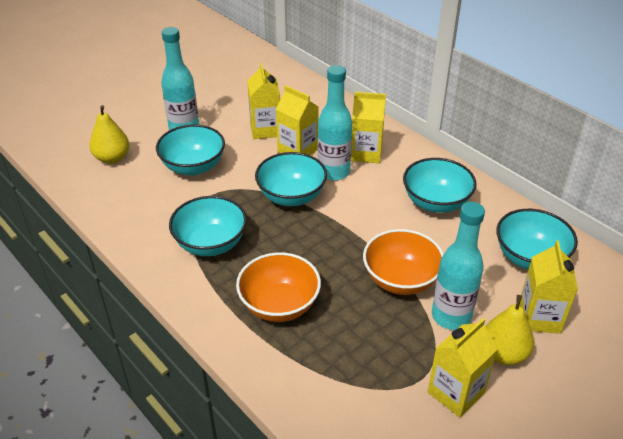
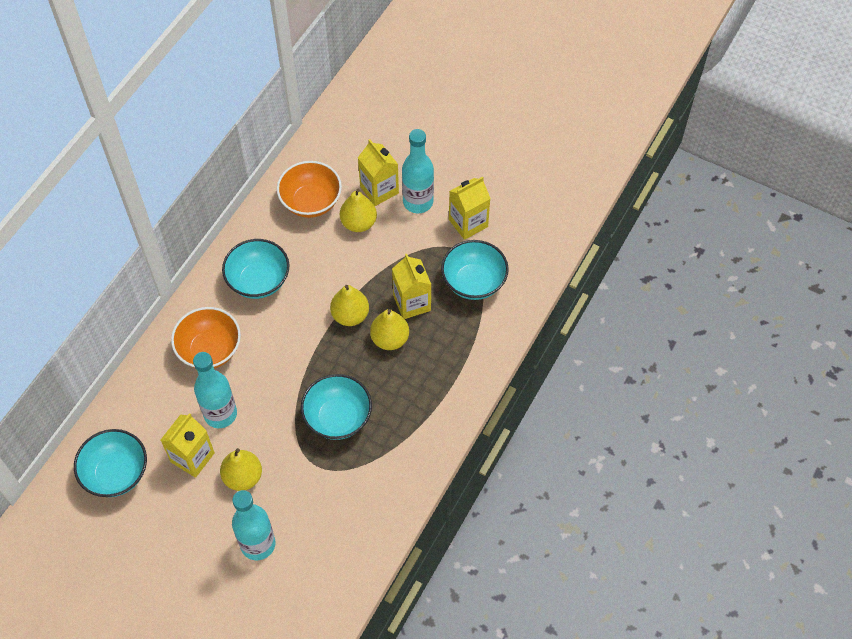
turquoise bowl: [156,125,225,175] [169,196,247,256] [255,152,327,206] [403,158,476,213] [496,209,578,270] = 5 -> [74,429,147,497] [222,239,289,299] [301,374,372,440] [441,240,509,300] = 4
yellow carton: [247,63,280,139] [276,85,319,155] [351,92,386,163] [428,318,498,418] [520,241,578,334] = 5 -> [161,413,215,478] [358,139,399,206] [392,254,432,319] [449,176,491,240] = 4
yellow pear: [90,105,129,164] [485,295,534,365] = 2 -> [220,448,262,491] [330,285,369,326] [340,189,377,232] [370,309,409,350] = 4

